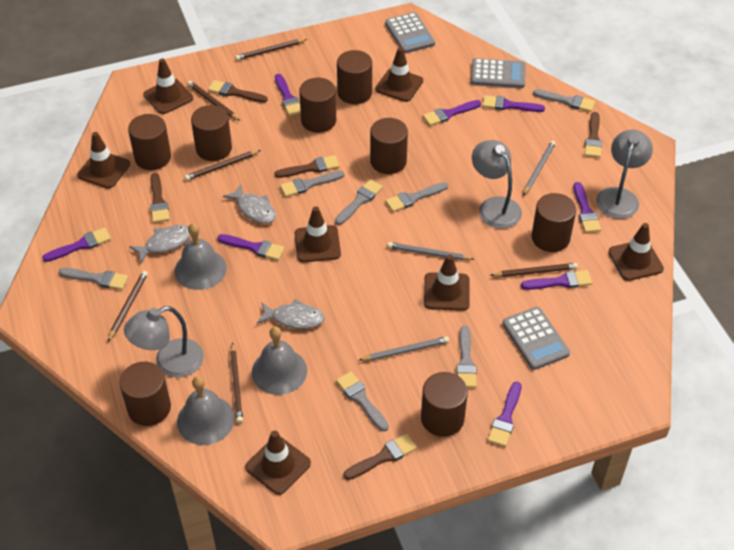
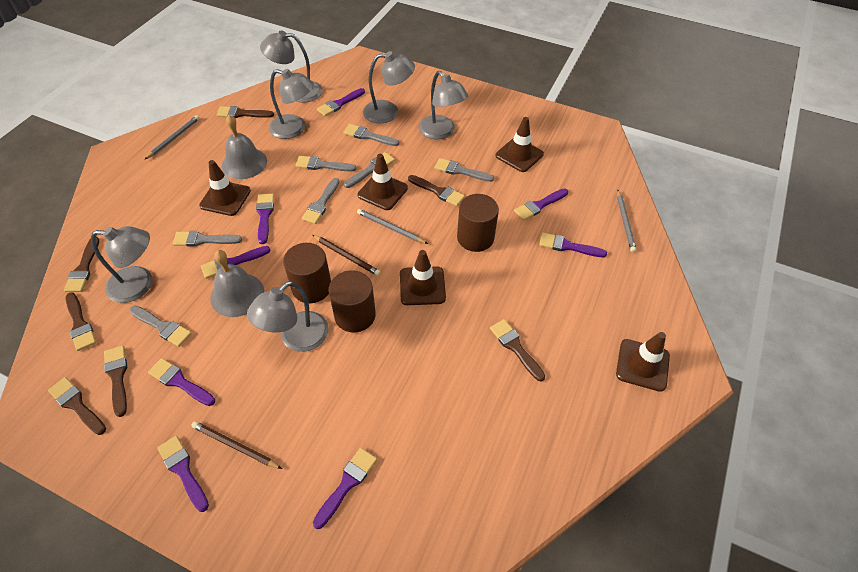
brown brush: [150,173,170,223] [208,80,268,103] [274,155,340,178] [344,434,417,480] [585,112,602,158] = 5 -> [48,377,106,435] [64,236,99,292] [66,292,96,351] [104,346,127,417] [217,106,274,118] [408,175,465,206] [490,319,545,381] = 7
brown cylinder: [119,362,171,426] [128,114,171,170] [191,105,232,161] [299,78,336,133] [337,50,372,104] [370,118,408,174] [421,372,468,437] [531,193,576,252] = 8 -> [283,243,331,303] [329,270,376,332] [457,194,499,252] = 3
brown pencil: [108,271,148,341] [185,150,261,181] [188,81,240,121] [230,342,243,423] [235,39,307,60] [490,263,578,277] = 6 -> [191,421,282,469] [312,235,381,276] = 2
brown traffic cone: [77,132,130,189] [143,59,193,114] [245,430,311,495] [295,206,341,262] [375,47,423,102] [424,255,470,311] [609,223,664,281] = 7 -> [199,160,251,216] [357,154,408,210] [400,250,446,305] [496,117,544,172] [616,332,670,392] = 5
grey bell: [174,223,227,290] [177,376,235,445] [252,326,307,395] = 3 -> [210,250,264,317] [222,115,267,179] = 2
grey calculator: [385,12,435,53] [471,58,526,88] [503,307,570,370] = 3 -> none = 0
grey fish: [129,225,191,263] [223,184,276,224] [257,299,325,329] = 3 -> none = 0
grey lamp: [124,306,204,378] [472,140,522,229] [596,129,653,219] = 3 -> [91,226,152,303] [247,281,329,352] [260,31,322,103] [269,69,314,139] [363,51,415,123] [419,71,468,139] = 6

